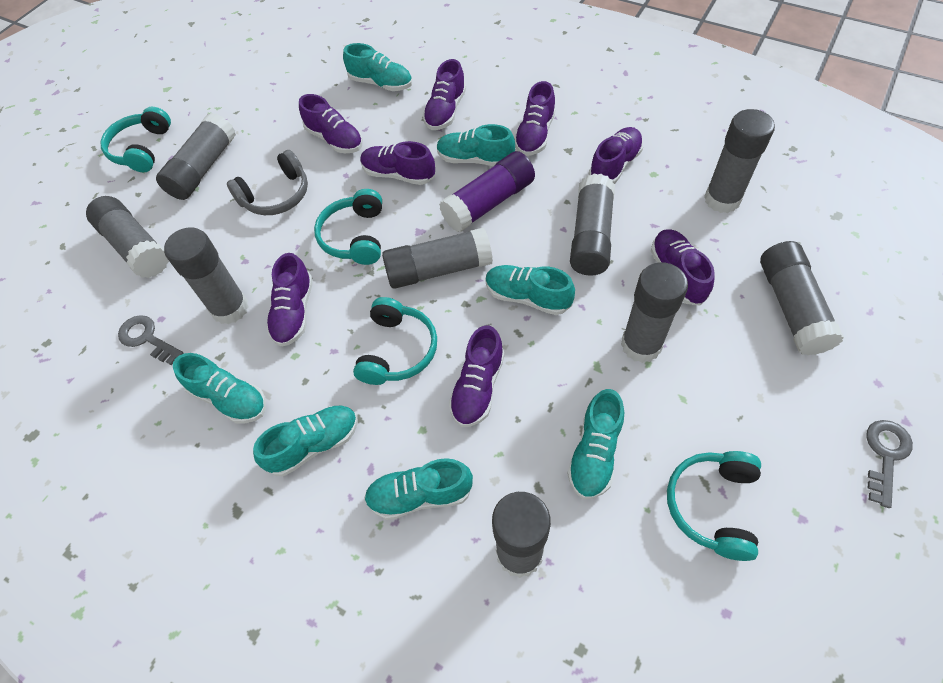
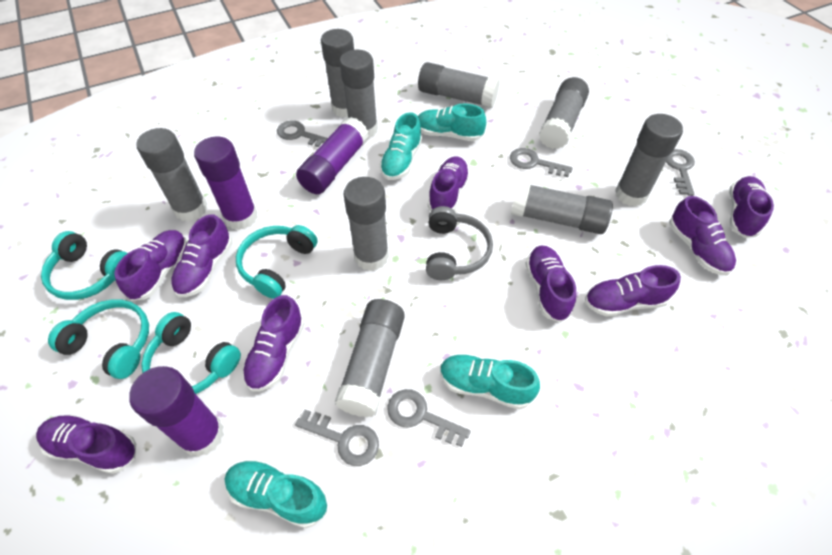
grey key: [118,315,184,365] [866,420,913,508] = 2 -> [277,120,328,147] [295,410,379,466] [387,389,470,447] [510,148,573,177] [666,149,695,196] = 5
purple glue stick: [439,151,535,232] = 1 -> [129,366,224,457] [194,137,258,230] [296,117,369,194] = 3
purple shoe: [266,253,313,347] [299,94,363,153] [360,141,435,185] [423,59,466,130] [449,326,504,427] [514,81,556,156] [589,127,643,184] [651,229,715,305] = 8 -> [36,414,136,474] [115,230,187,301] [171,214,232,297] [243,295,305,391] [428,156,470,211] [525,245,576,322] [585,265,681,317] [669,196,736,275] [729,176,774,238] = 9
turquoise shoe: [173,353,266,423] [253,405,358,476] [343,43,412,91] [364,458,473,520] [437,124,515,166] [486,265,575,315] [567,389,624,499] = 7 -> [225,459,327,528] [380,112,422,180] [418,104,486,141] [440,354,540,409] = 4

